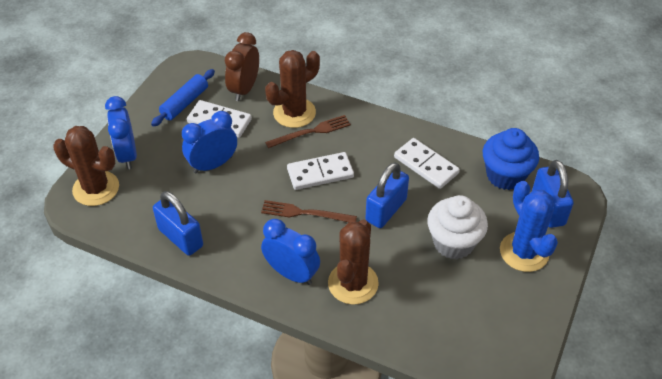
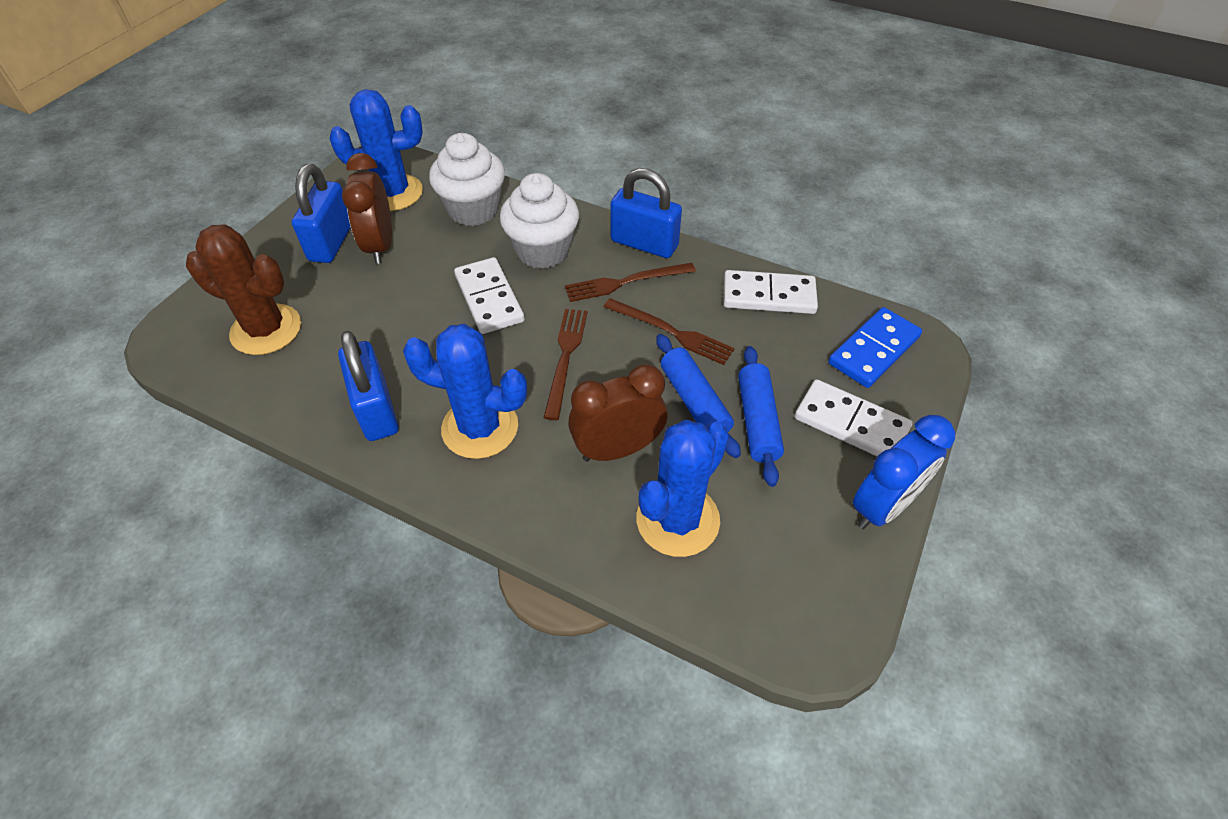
blue cactus: [500,181,558,272] = 1 -> [329,89,423,211] [403,324,527,459] [637,420,729,557] = 3
blue clock: [105,96,137,169] [182,111,237,173] [261,219,320,285] = 3 -> [853,415,955,529] = 1
blue cupcake: [483,128,539,190] = 1 -> none = 0
blue domino: none = 0 -> [828,307,922,388] = 1
blue rolling pin: [151,69,215,127] = 1 -> [656,334,741,458] [738,346,784,487] = 2
brown cactus: [53,126,119,206] [265,50,320,128] [328,219,379,305] = 3 -> [186,224,301,355] = 1
brown clock: [225,32,259,101] = 1 -> [342,153,392,264] [568,364,667,462] = 2
brown fork: [261,200,357,222] [265,115,351,148] = 2 -> [544,309,588,420] [565,263,696,302] [604,298,735,365] = 3
white cupcake: [427,195,488,259] = 1 -> [429,133,505,226] [500,173,579,269] = 2

